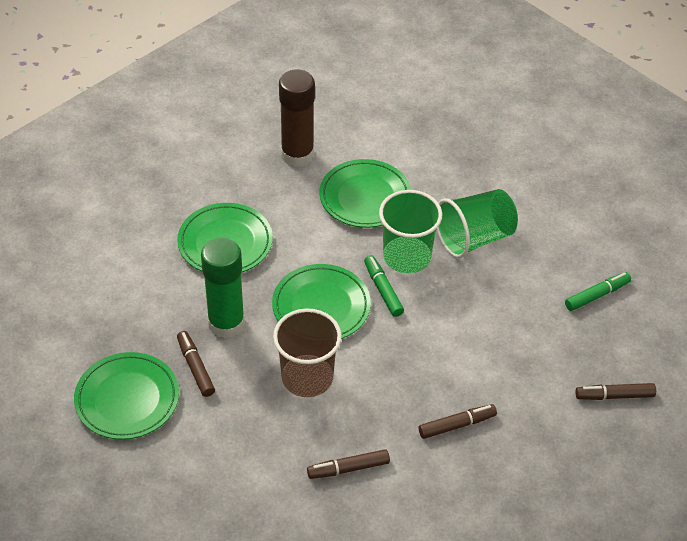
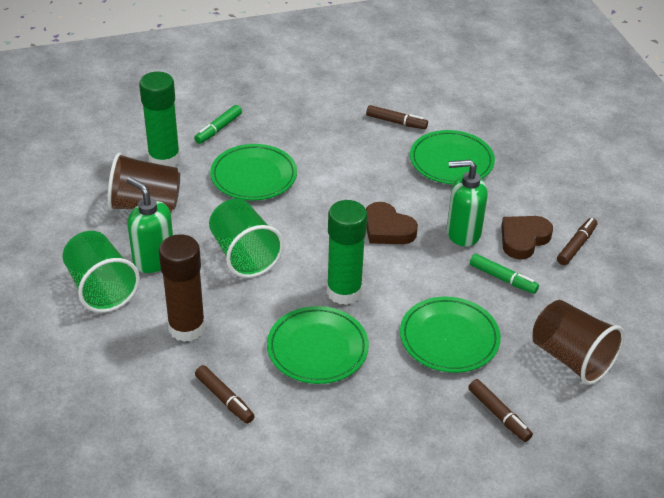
brown cup: [273,309,342,397] = 1 -> [107,153,180,212] [532,300,625,385] = 2
brown heart: none = 0 -> [366,202,418,244] [501,216,553,259] = 2
green glue stick: [201,238,245,338] = 1 -> [139,72,180,167] [327,200,367,305] = 2
green soap dispenser: none = 0 -> [127,177,173,273] [447,159,488,246] = 2

